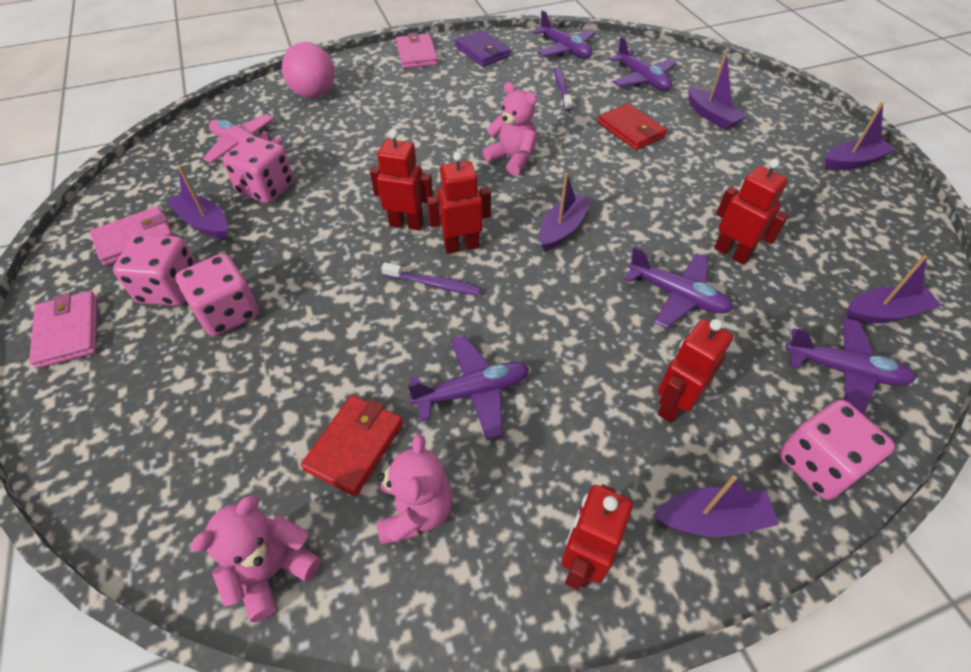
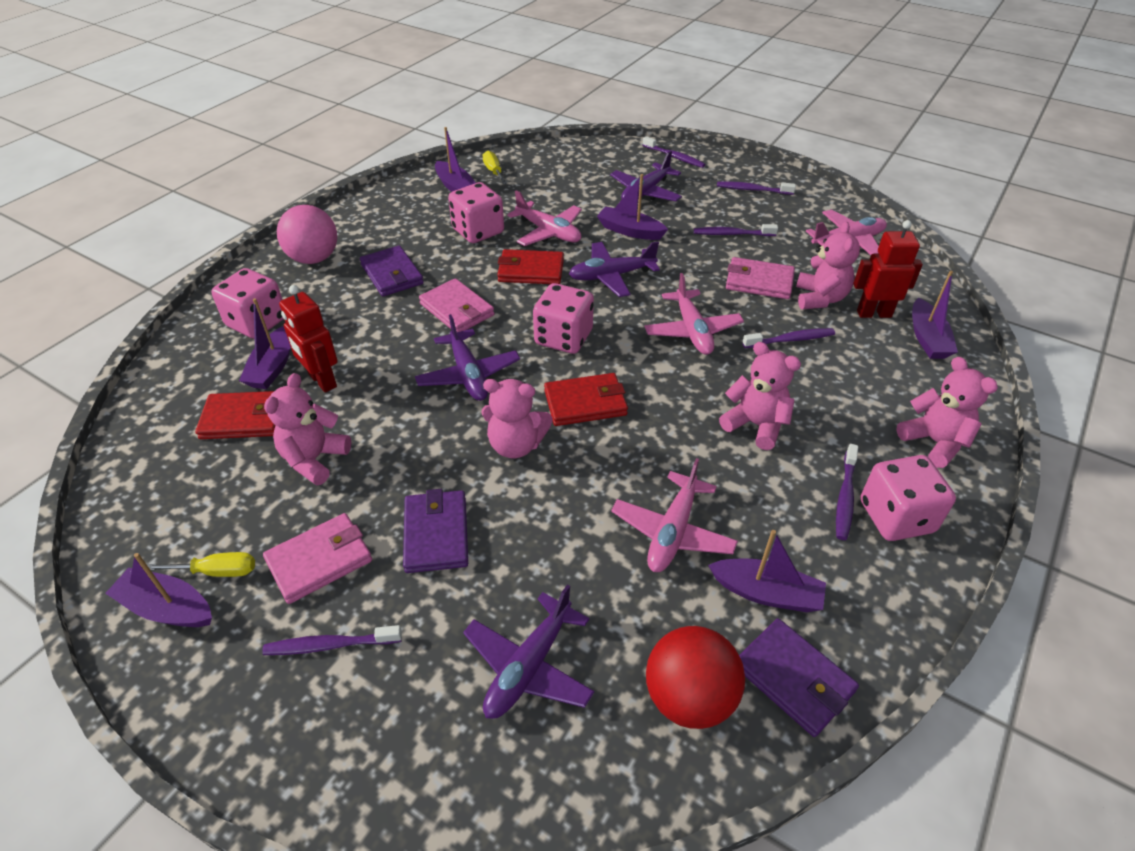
pink plane: [203,114,283,163] = 1 -> [507,190,582,246] [611,458,738,572] [644,273,744,355] [806,209,887,255] = 4
pink teddy bear: [191,495,321,622] [376,434,453,545] [483,82,537,176] = 3 -> [264,373,351,486] [481,379,553,458] [719,342,801,450] [796,222,860,309] [896,356,998,468] = 5
purple plane: [407,335,530,440] [532,10,595,58] [609,37,676,91] [624,246,733,328] [785,318,916,415] = 5 -> [415,314,520,401] [463,584,595,719] [569,242,660,297] [610,151,682,201] = 4
purple toothbrush: [381,262,481,295] [554,67,572,111] = 2 -> [262,625,402,655] [643,136,706,168] [694,224,778,236] [717,181,796,195] [742,328,835,348] [836,444,858,540] = 6
purple wallet: [455,30,510,67] = 1 -> [360,246,424,296] [403,489,468,573] [739,618,859,737] = 3
red ball: none = 0 -> [646,626,745,729] = 1
red robot: [370,129,433,231] [427,152,491,254] [561,484,633,590] [658,319,733,423] [714,159,789,265] = 5 -> [279,285,338,393] [853,220,923,318] = 2
red wallet: [301,395,403,496] [598,103,667,150] = 2 -> [195,391,275,439] [497,249,564,284] [544,373,628,426] = 3
yellow screwdriver: none = 0 -> [147,552,255,577] [483,151,507,184] = 2

